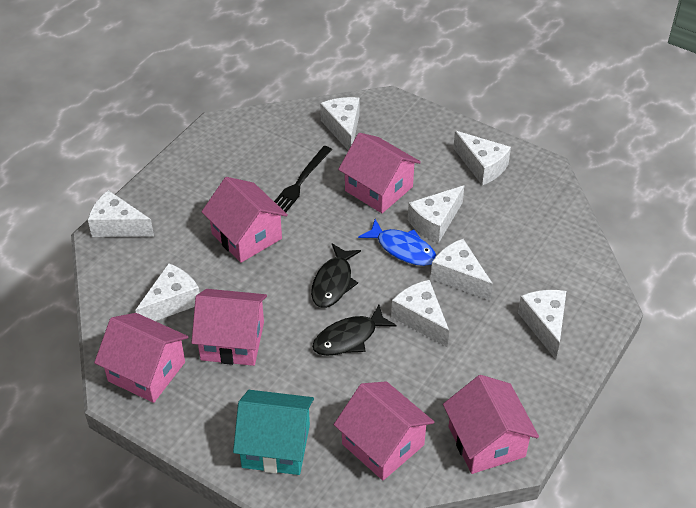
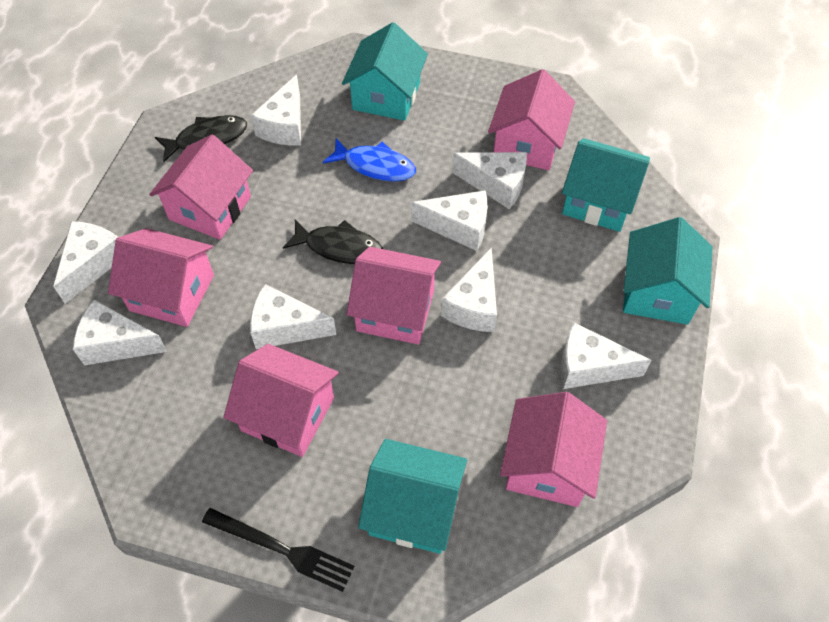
turquoise house: [233,390,314,475] = 1 -> [342,22,428,121] [358,439,467,554] [562,138,650,232] [623,217,713,325] = 4

